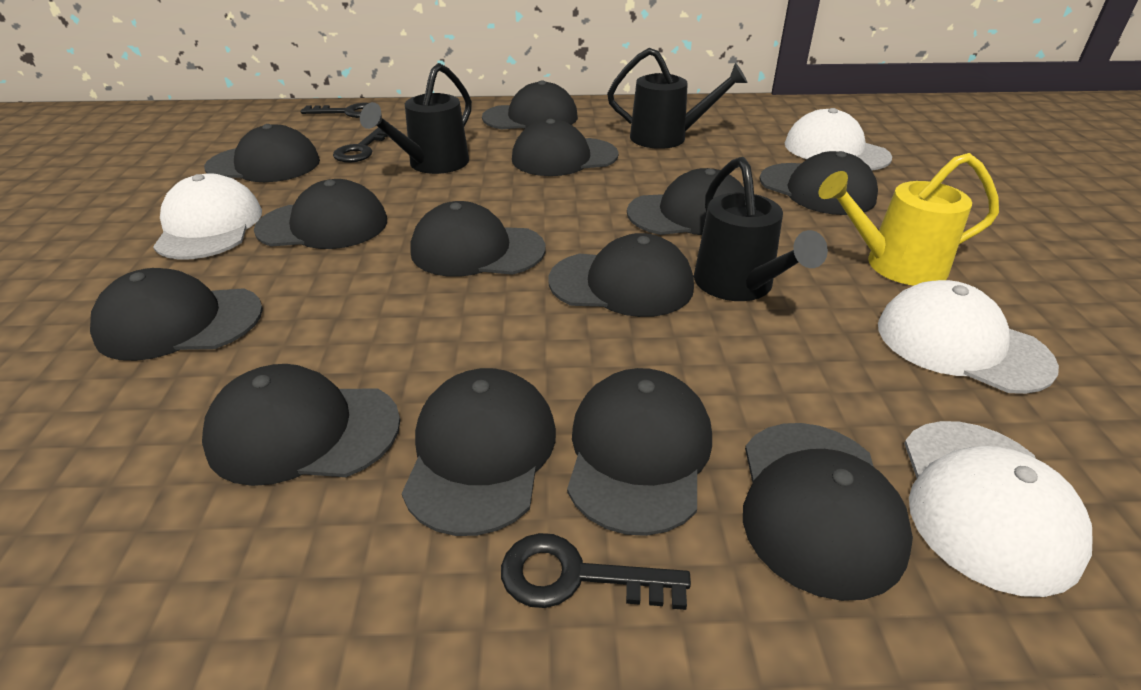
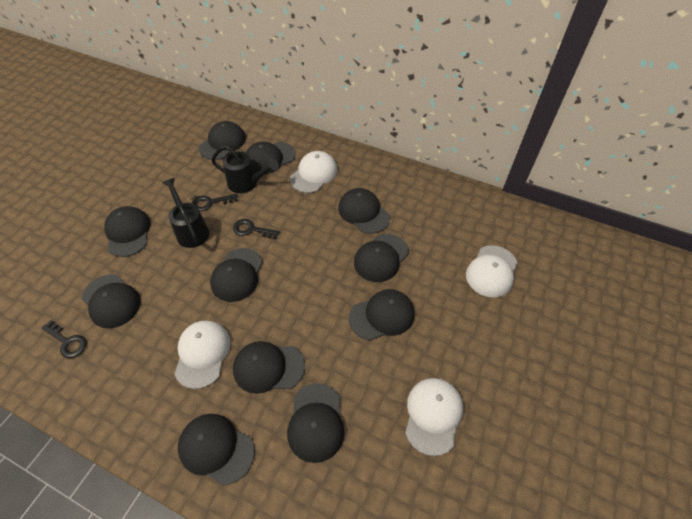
black cap: [90,268,263,361] [202,364,400,486] [204,124,320,182] [254,179,387,249] [402,368,556,536] [410,201,546,277] [482,80,578,129] [512,119,619,176] [549,233,694,317] [567,368,712,536] [627,168,744,235] [743,423,913,601] [759,151,878,215] = 13 -> [82,274,141,328] [104,206,151,257] [178,414,255,485] [199,121,246,160] [210,248,263,302] [233,341,305,394] [246,141,296,174] [287,383,344,463] [338,188,390,234] [349,289,414,341] [354,234,409,282] = 11
black watering can: [360,63,472,174] [607,48,748,149] [694,157,828,301] = 3 -> [162,178,209,248] [211,145,279,193] = 2
yellow watering can: [818,153,999,286] = 1 -> none = 0

